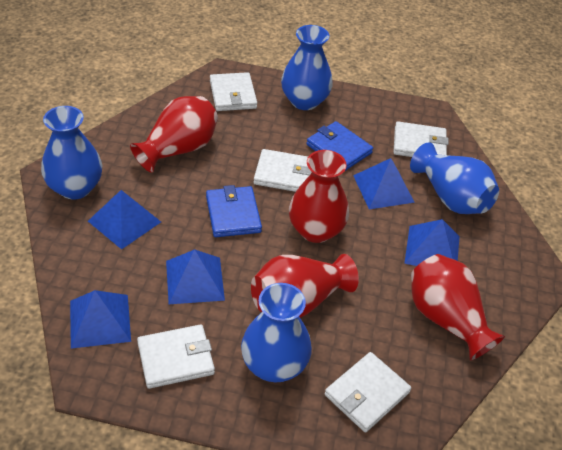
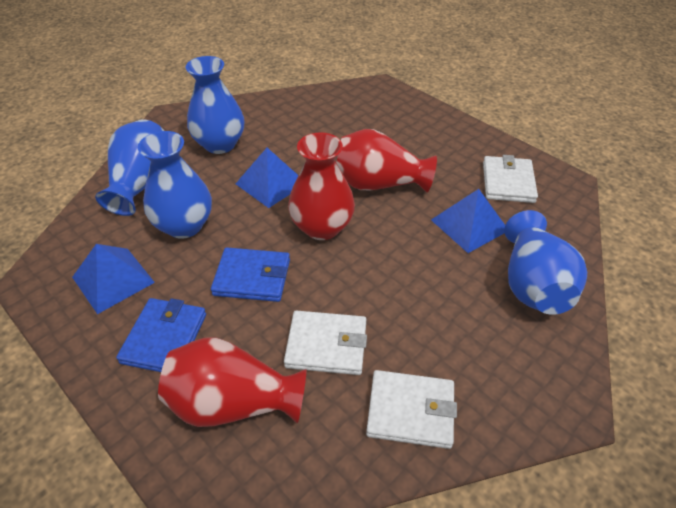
blue pyramid: [70,290,131,349] [88,190,161,250] [166,249,225,304] [353,158,415,209] [404,219,460,266] = 5 -> [72,244,155,314] [236,148,298,208] [431,189,505,253] = 3
red vase: [130,96,218,172] [251,254,359,318] [289,150,349,243] [411,254,505,361] = 4 -> [158,338,306,427] [288,132,355,240] [336,129,437,193] = 3
white wallet: [137,324,215,389] [210,72,257,111] [253,149,312,192] [325,352,411,433] [393,121,449,157] = 5 -> [284,310,367,375] [366,370,457,449] [483,155,538,203] = 3

